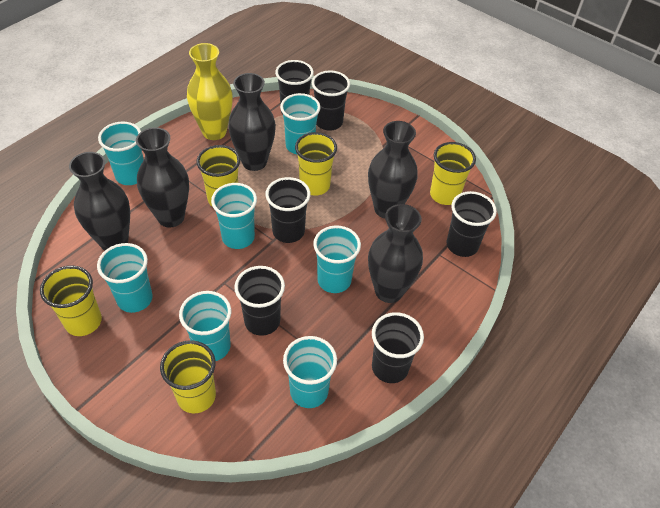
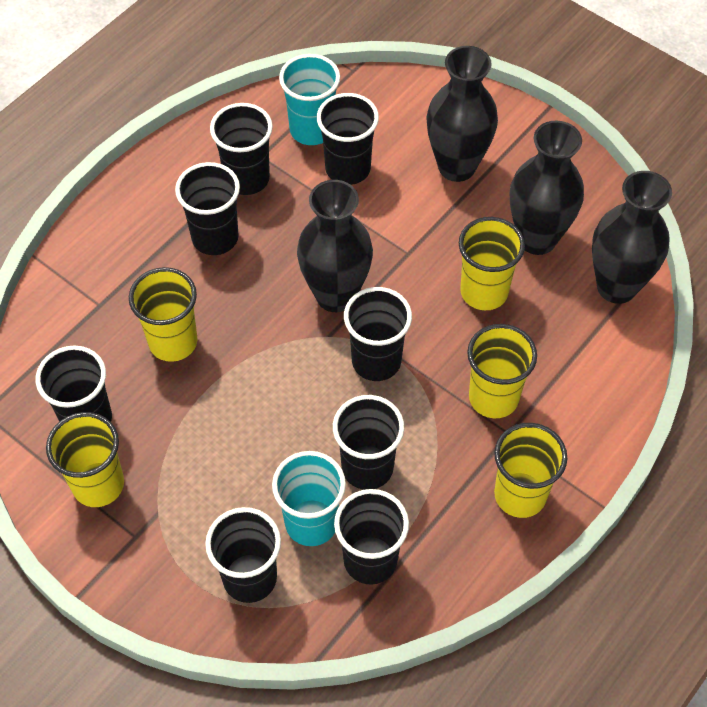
black cup: [234,266,285,336] [265,177,310,243] [275,60,314,115] [312,70,350,131] [372,312,424,383] [447,191,497,257] = 6 -> [36,345,112,422] [175,162,240,255] [205,507,281,603] [210,103,273,195] [317,93,379,185] [333,395,404,490] [334,489,409,585] [344,287,412,381] = 8
black vase: [69,152,130,251] [136,127,189,228] [228,73,276,171] [368,121,417,218] [368,204,423,303] = 5 -> [297,180,373,312] [426,46,498,182] [510,121,584,255] [592,171,672,304] = 4
turquoise cup: [97,243,153,313] [98,122,144,185] [179,291,231,361] [211,183,257,249] [280,93,320,155] [283,336,337,408] [313,225,361,293] = 7 -> [272,451,346,546] [279,54,340,145] = 2
yellow vase: [187,43,233,140] = 1 -> none = 0

